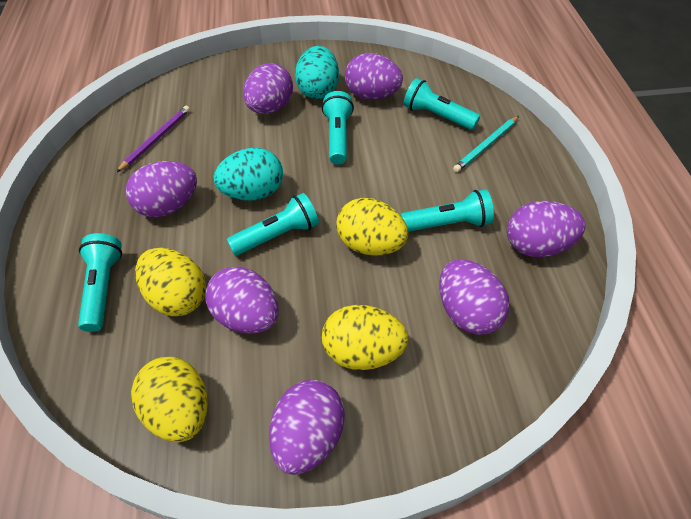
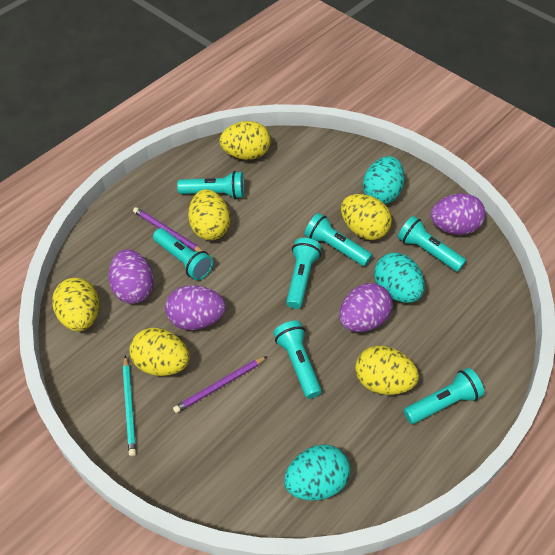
purple egg: [126,161,197,217] [205,267,279,334] [243,63,293,114] [269,380,345,475] [345,53,403,100] [439,259,510,335] [507,201,586,257] = 7 -> [109,249,154,304] [165,285,225,330] [339,283,392,332] [430,193,486,235] = 4
purple pencil: [116,106,190,173] = 1 -> [133,207,203,251] [173,356,267,413] = 2
turquoise egg: [214,148,283,201] [295,46,339,99] = 2 -> [284,444,350,501] [363,156,405,204] [374,252,425,303] = 3
turquoise flashlight: [78,233,122,332] [227,193,319,256] [322,91,354,165] [400,190,494,232] [404,78,480,130] = 5 -> [153,228,213,280] [177,171,244,199] [273,321,322,399] [286,238,321,309] [304,213,372,266] [398,216,466,272] [404,368,484,424] = 7
yellow egg: [131,357,207,442] [135,248,206,316] [322,305,409,370] [336,198,409,256] = 4 -> [52,278,99,331] [129,328,190,376] [188,189,230,240] [219,121,271,160] [341,194,392,240] [355,346,419,395] = 6

